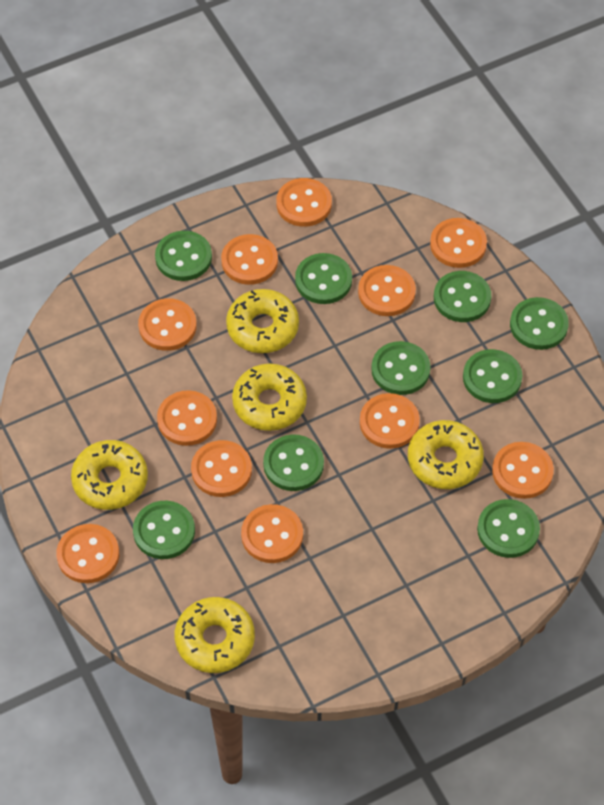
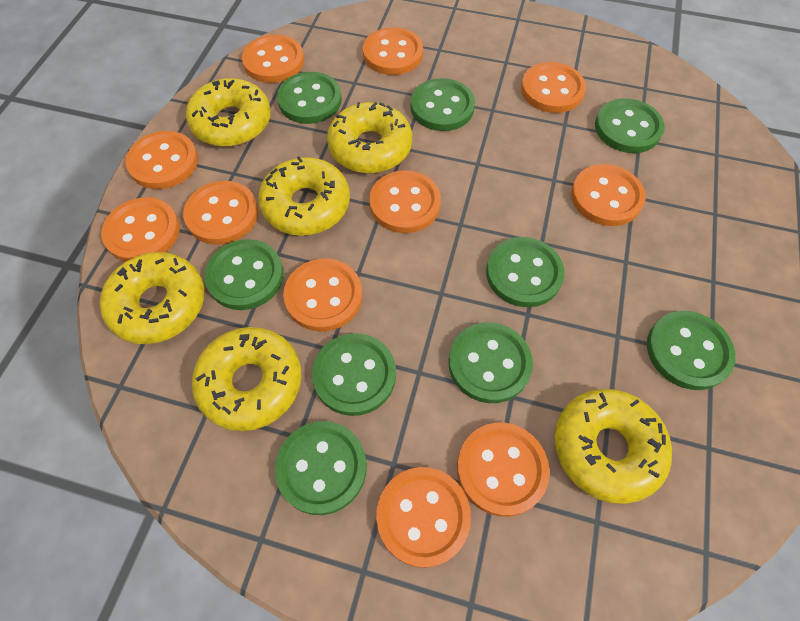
yellow donut: [71,440,148,510] [175,597,255,673] [226,289,299,353] [232,363,307,431] [408,420,484,489] = 5 -> [100,252,204,344] [186,78,271,147] [192,327,302,431] [258,156,350,236] [327,102,412,173] [554,389,672,504] = 6

